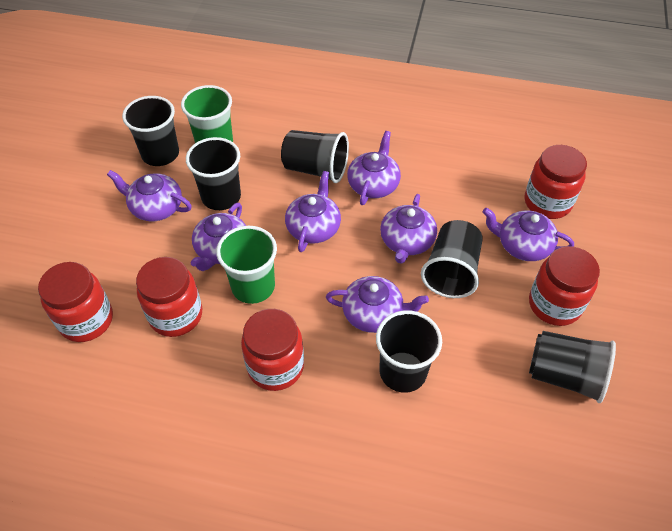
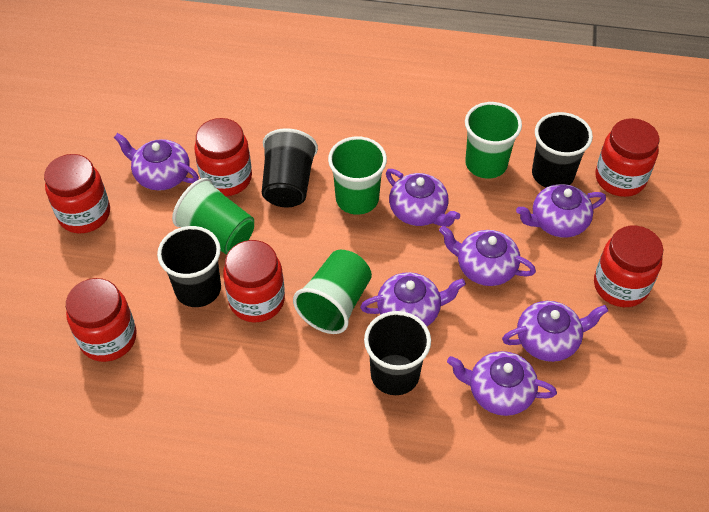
black cup: [122,96,179,166] [186,137,241,210] [281,130,349,183] [376,310,442,393] [421,220,483,298] [529,331,616,403] = 6 -> [157,226,221,307] [262,128,318,207] [364,311,431,395] [532,112,593,187] = 4
green cup: [181,85,233,143] [216,226,277,304] = 2 -> [172,178,254,255] [293,250,372,334] [328,136,387,215] [465,102,522,179] = 4
red jar: [38,262,113,342] [136,257,202,337] [241,309,304,391] [525,145,587,219] [529,246,600,326] = 5 -> [44,154,110,233] [66,278,137,362] [194,118,252,196] [223,240,285,322] [594,226,664,307] [595,118,659,197] = 6

